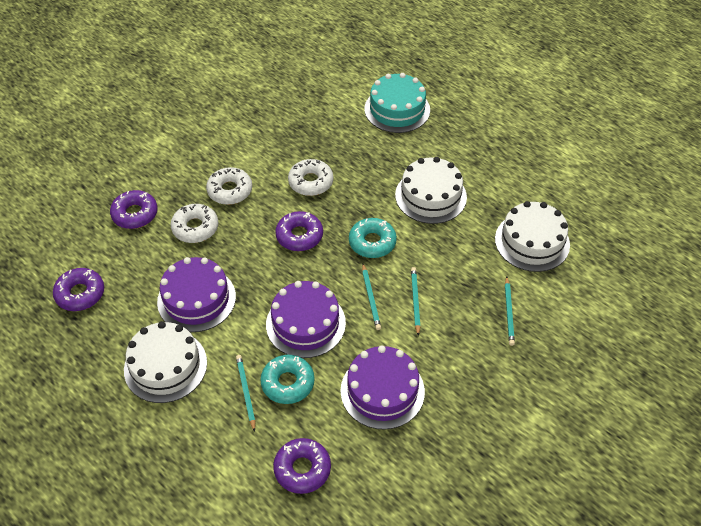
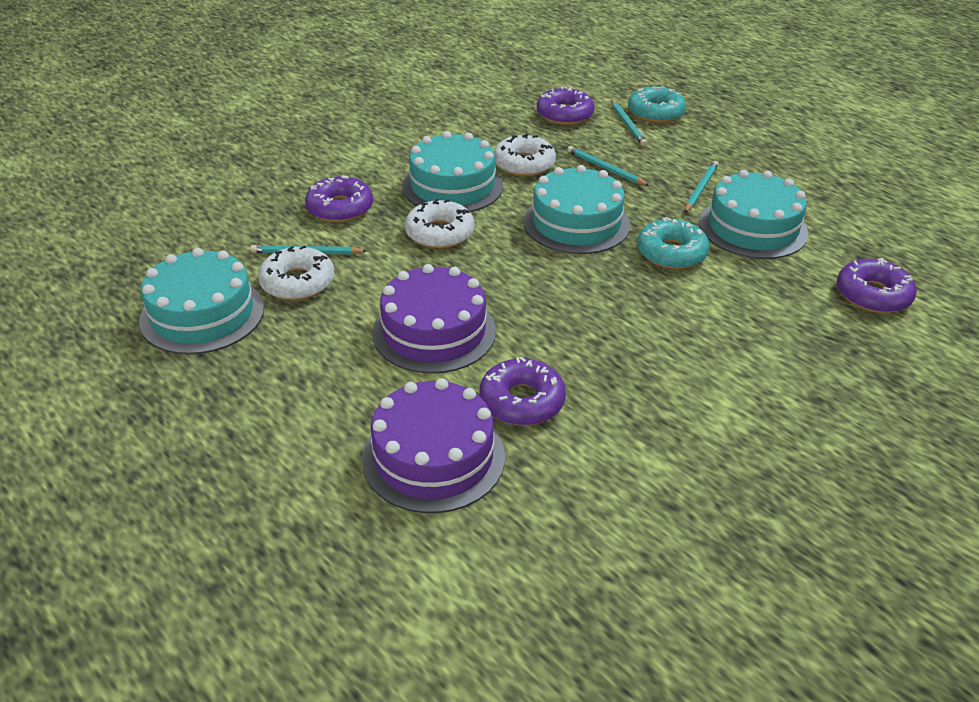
purple cake: [157,257,236,332] [266,281,346,358] [340,345,425,430] = 3 -> [362,378,505,513] [372,264,496,374] = 2
turquoise cake: [365,73,430,133] = 1 -> [139,248,264,354] [402,131,503,212] [524,165,630,254] [699,170,808,259] = 4
white cake: [124,321,207,403] [395,157,467,224] [495,201,570,272] = 3 -> none = 0

